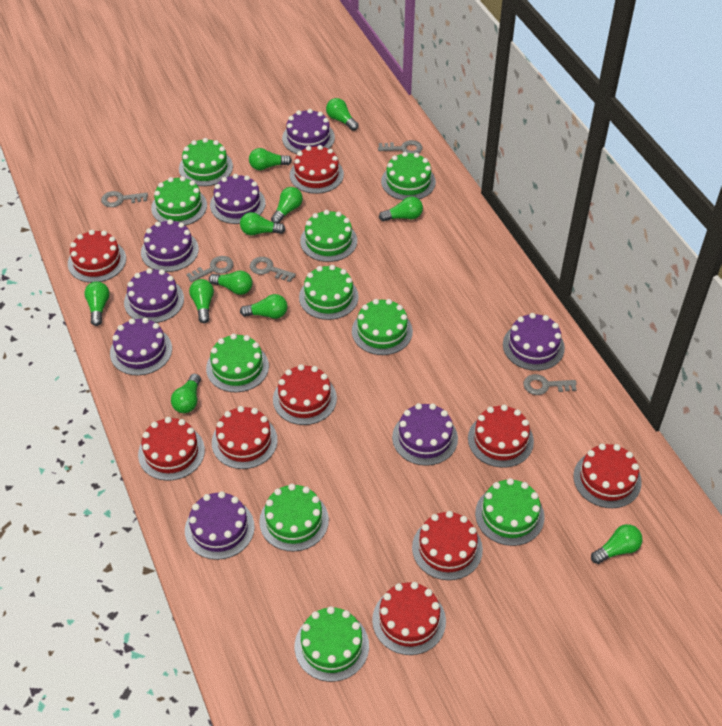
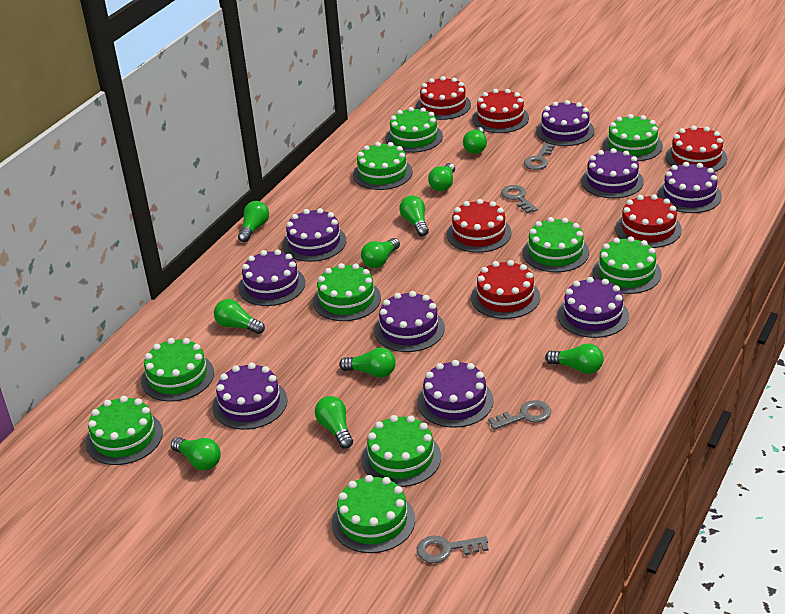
green light bulb: [84,281,109,326] [171,374,201,413] [189,279,214,323] [209,271,253,295] [240,212,286,235] [240,294,288,319] [249,148,292,170] [271,187,303,223] [326,98,359,131] [379,196,423,222] [591,524,643,564] = 11 -> [171,437,221,470] [214,299,265,334] [238,201,269,242] [315,396,353,449] [339,347,396,378] [361,238,400,268] [399,195,429,236] [428,163,455,191] [463,127,487,154] [545,343,604,374] = 10
grey key: [101,191,148,207] [186,256,233,282] [250,257,296,282] [378,140,422,154] [524,374,577,395] = 5 -> [417,535,488,563] [488,400,551,430] [501,185,538,213] [524,143,555,170] = 4
purple cake: [110,318,172,375] [124,268,184,323] [141,219,199,272] [185,491,255,560] [210,174,266,224] [282,109,335,154] [392,403,458,466] [503,313,565,371] = 8 -> [212,363,287,430] [238,249,305,306] [282,208,346,262] [374,291,445,352] [417,360,493,428] [536,100,595,146] [557,277,629,338] [581,148,644,198] [657,162,722,213] = 9
red cake: [68,230,126,283] [138,417,205,481] [212,406,278,469] [273,364,337,425] [290,145,344,194] [372,582,446,655] [412,511,483,580] [468,405,534,468] [573,444,642,508] = 9 -> [416,76,471,120] [447,199,512,253] [471,260,540,319] [472,89,529,133] [615,194,682,248] [665,125,727,172] = 6

